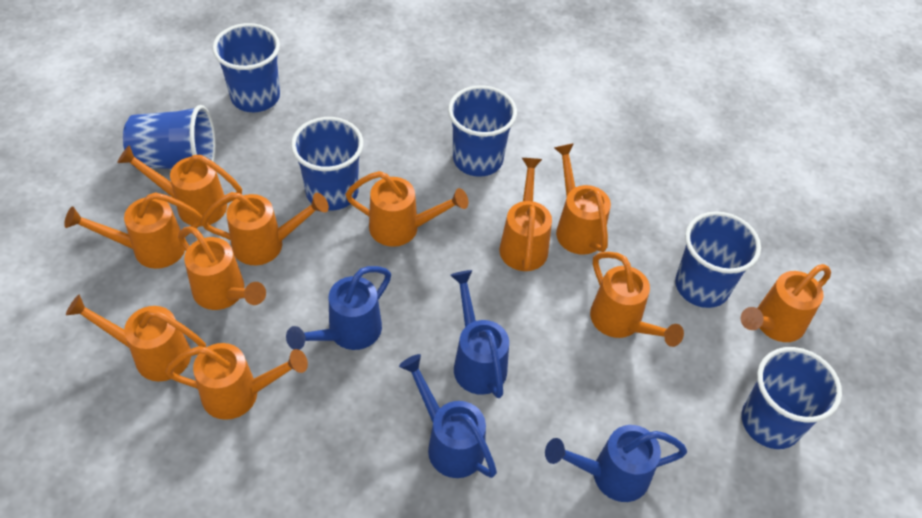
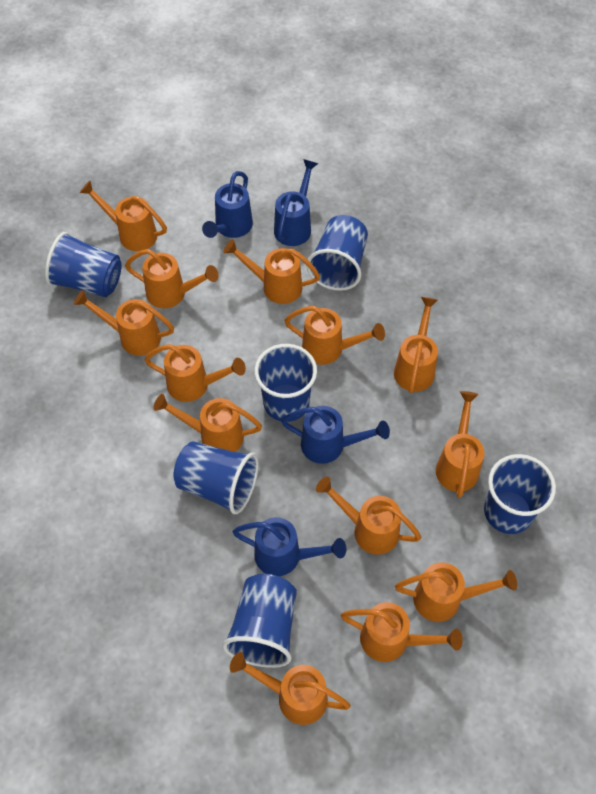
orange watering can: [64,192,202,269] [66,295,206,381] [117,145,242,227] [165,343,308,420] [178,227,266,310] [201,192,329,265] [345,171,468,247] [499,158,552,271] [554,143,611,255] [590,252,684,347] [740,264,831,342] = 11 -> [74,290,174,356] [80,181,167,251] [125,249,218,308] [144,344,246,402] [153,394,262,452] [223,239,320,304] [230,652,351,725] [284,306,385,365] [316,476,421,555] [341,602,463,662] [394,297,438,393] [395,562,517,622] [436,391,484,498] = 13

